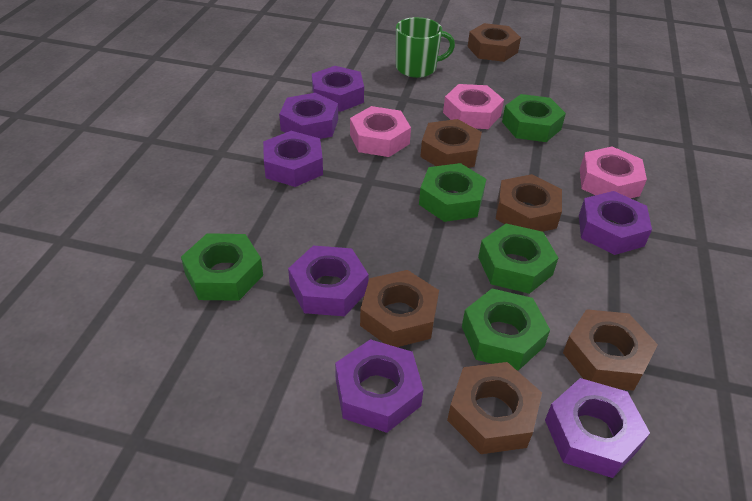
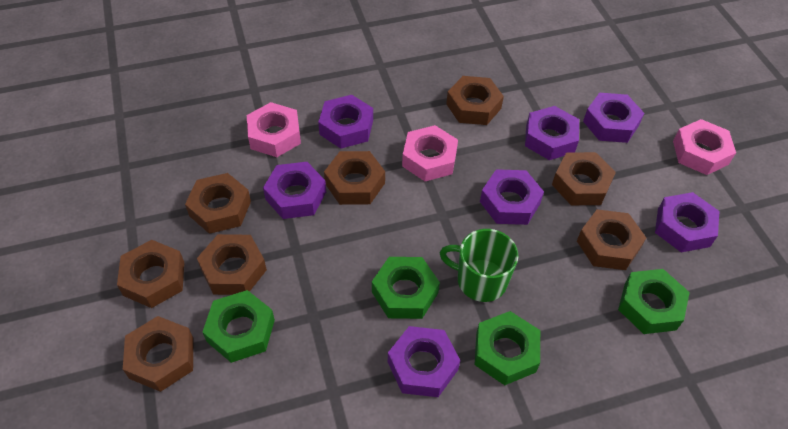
brown nut: [360,270,439,347] [420,119,482,168] [447,362,542,454] [467,23,521,62] [496,174,562,232] [563,309,658,391] = 6 -> [117,240,184,308] [123,316,194,392] [185,173,251,234] [197,234,267,295] [324,151,385,205] [446,76,504,125] [552,152,616,205] [577,209,646,270] = 8
green nut: [181,233,263,301] [419,163,486,222] [462,289,550,370] [478,224,558,294] [502,94,566,142] = 5 -> [203,290,275,363] [372,257,440,319] [475,311,540,385] [618,269,690,334] = 4

